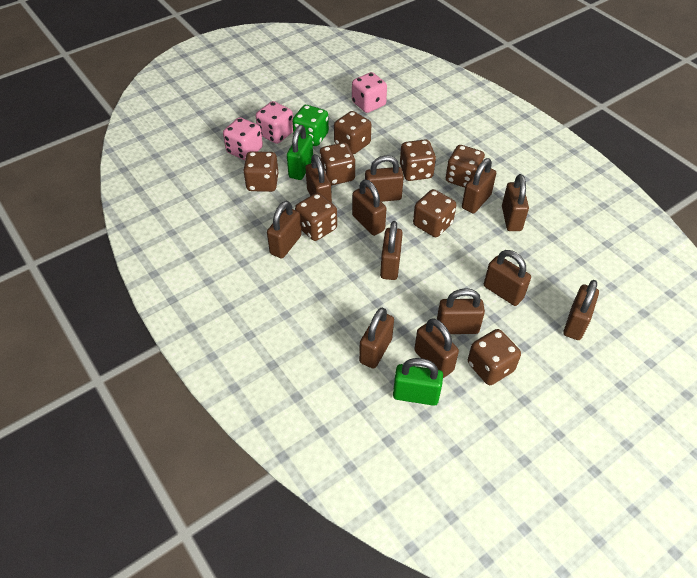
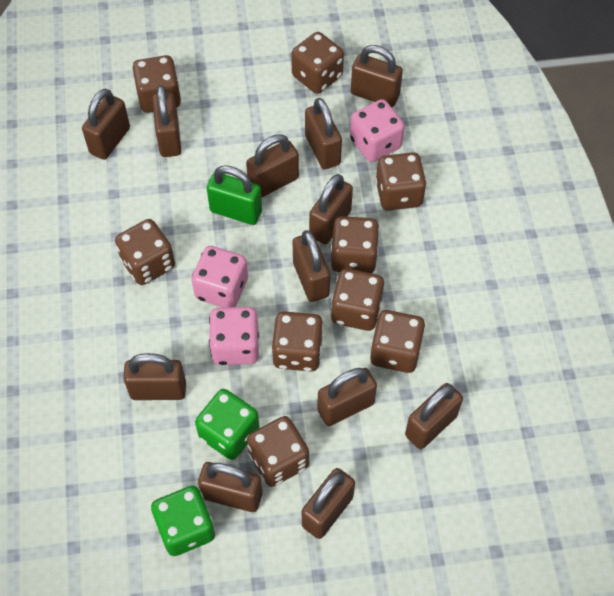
brown dice: [243,151,278,192] [295,193,337,241] [319,143,355,185] [334,111,371,154] [400,139,436,181] [413,189,456,237] [446,145,485,188] [468,329,521,385] = 8 -> [115,219,175,285] [133,55,181,113] [247,416,309,487] [272,311,323,371] [291,32,344,94] [331,216,379,273] [331,268,384,331] [370,310,425,373] [376,152,427,210] = 9
green dice: [292,105,329,146] = 1 -> [151,486,215,556] [195,389,259,460] = 2
green padlock: [287,125,313,180] [393,358,443,406] = 2 -> [207,165,262,225] = 1

